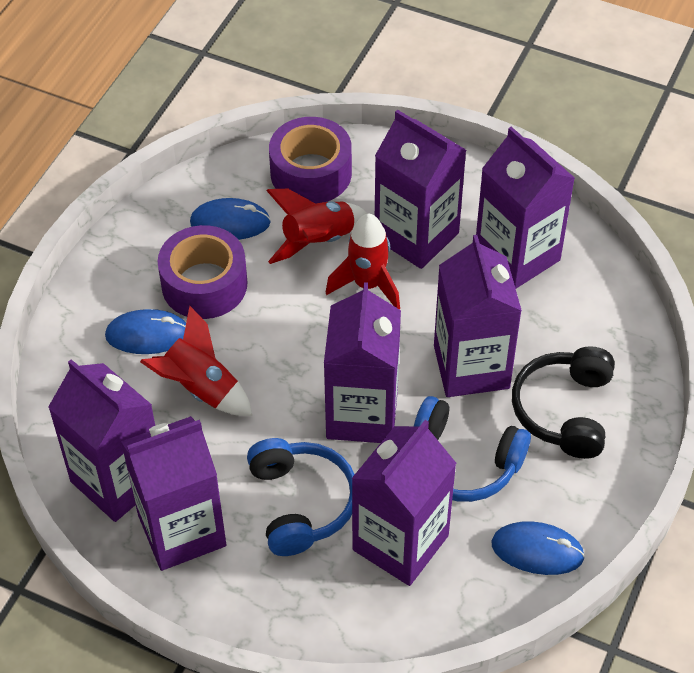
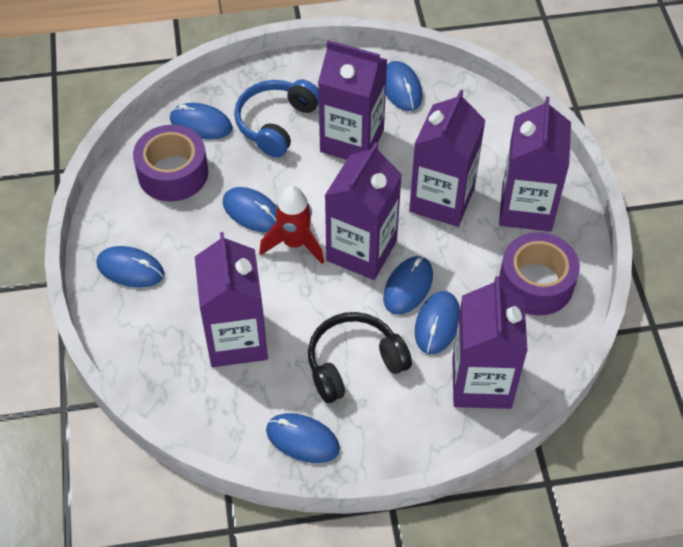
blue headphones: [247,438,355,556] [414,396,531,502] = 2 -> [234,79,319,158] = 1
blue mouse: [105,309,186,354] [190,198,271,240] [491,521,585,575] = 3 -> [96,246,164,288] [170,103,233,140] [223,187,276,232] [266,413,340,463] [383,256,433,315] [386,61,423,111] [415,291,460,354] = 7
purple carton: [48,359,155,522] [121,416,226,571] [324,282,401,443] [351,420,457,586] [375,110,466,269] [434,235,522,397] [476,127,575,288] = 7 -> [195,232,268,367] [318,40,387,160] [325,142,402,280] [409,90,485,227] [452,276,528,409] [499,97,571,232] = 6
red rocket: [140,306,252,416] [266,189,367,264] [326,214,400,309] = 3 -> [259,185,324,264] = 1

